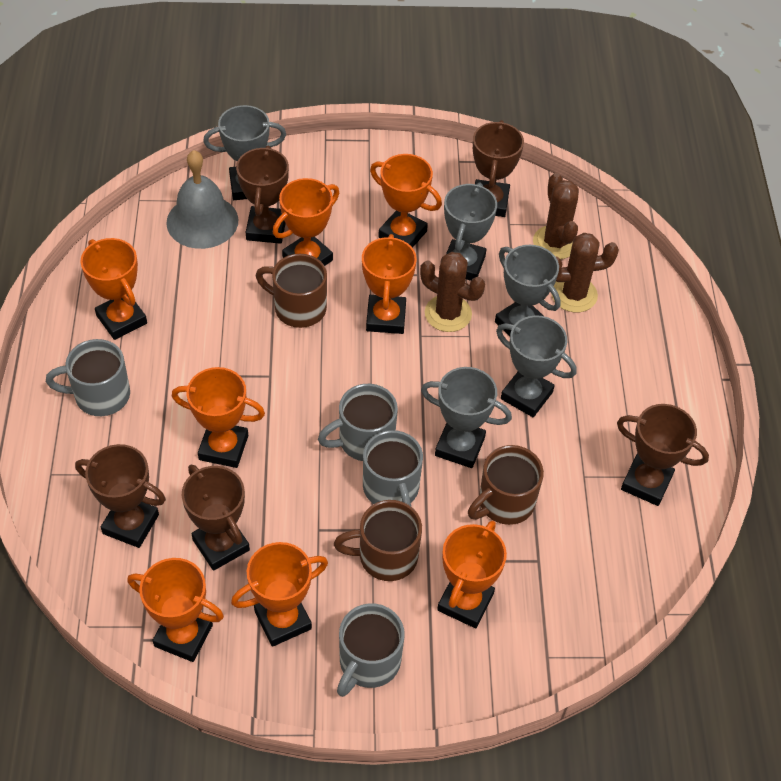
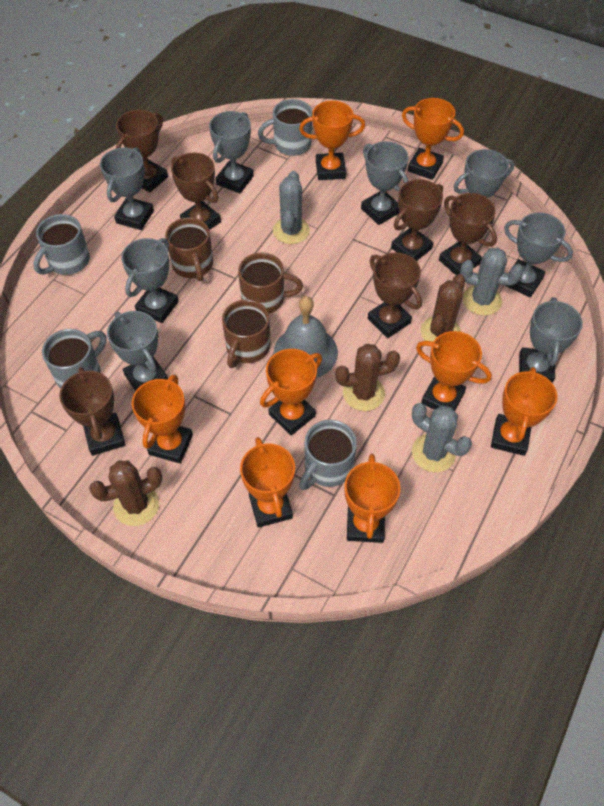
brown trophy: [75,444,166,548] [182,465,250,571] [236,146,289,244] [473,120,524,217] [617,404,709,506] = 5 -> [59,367,126,456] [116,110,168,193] [171,153,221,230] [368,252,422,338] [391,179,443,261] [439,193,497,275] = 6
grey cactus: none = 0 -> [273,171,310,244] [412,403,472,472] [460,248,524,316] = 3
grey trophy: [203,105,286,200] [421,367,512,468] [444,182,497,281] [495,245,561,336] [496,315,577,417] = 5 -> [100,147,154,230] [107,311,168,391] [121,238,179,323] [209,111,254,193] [361,141,409,225] [453,149,514,224] [504,213,573,297] [519,297,583,383] = 8

